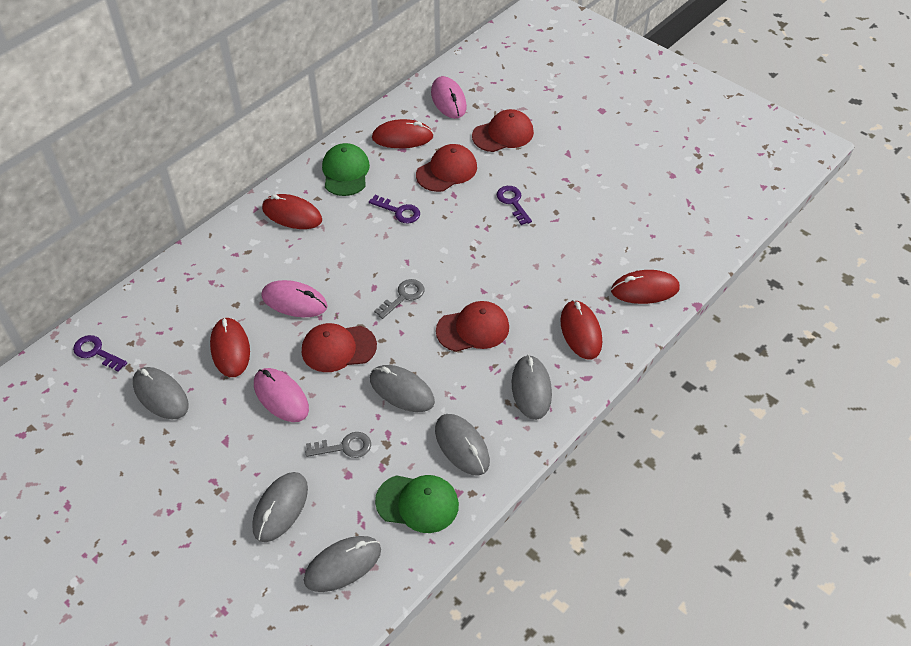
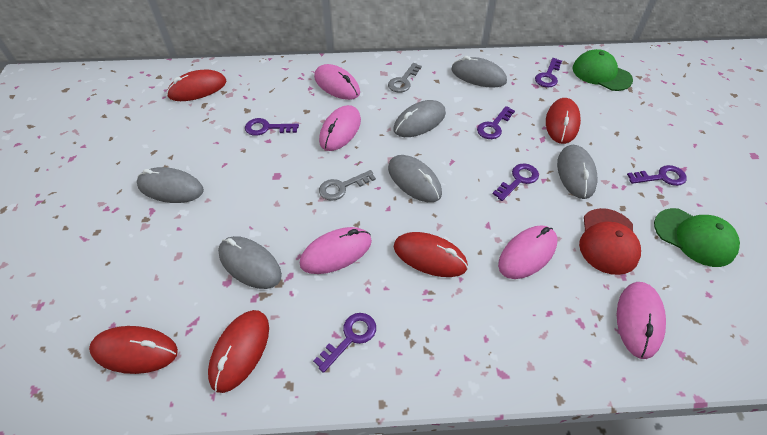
pink mouse: [254,368,309,422] [261,280,328,317] [431,76,467,119] = 3 -> [300,227,372,274] [314,64,360,100] [319,105,361,151] [498,225,557,279] [617,282,666,359] = 5
purple key: [73,335,127,372] [369,195,420,224] [496,186,532,225] = 3 -> [245,118,299,136] [313,313,376,373] [477,106,515,139] [493,164,539,201] [535,58,562,87] [627,165,687,186] = 6
red cap: [302,323,377,372] [416,144,477,192] [436,301,509,352] [472,109,534,152] = 4 -> [579,208,641,275] = 1

